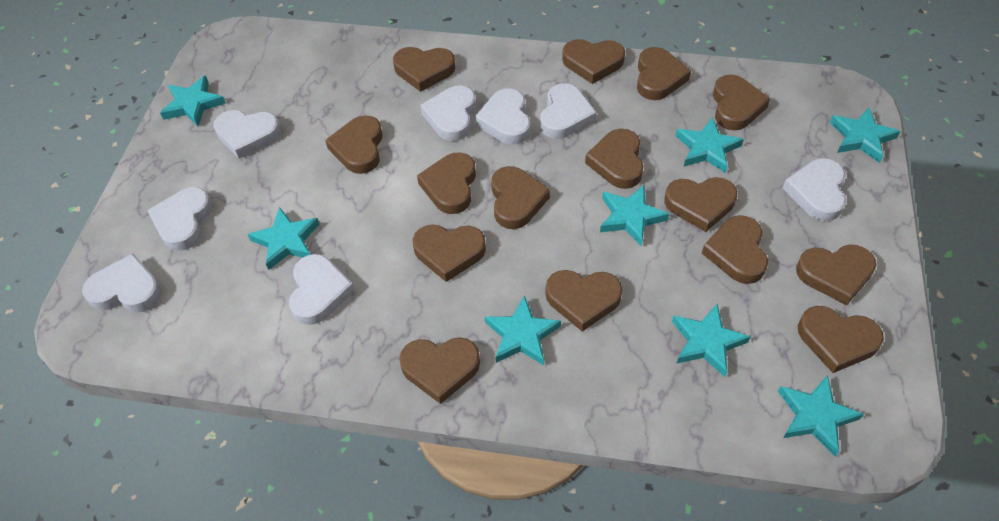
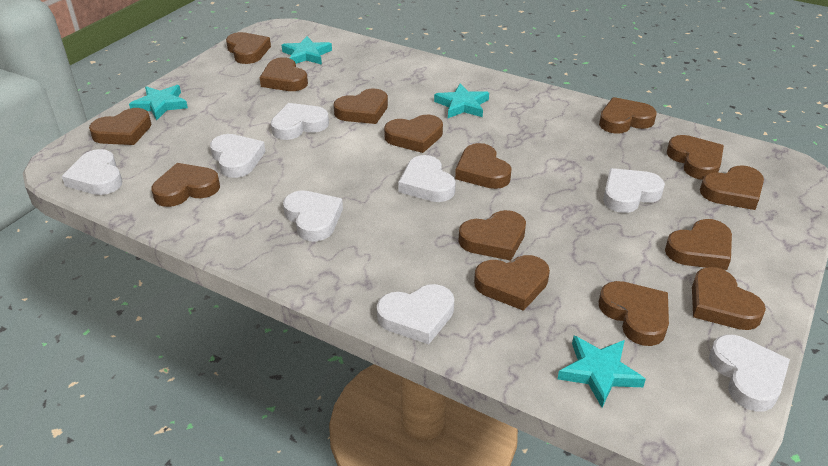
turquoise star: [160,76,226,127] [247,207,320,270] [485,295,561,365] [600,185,669,246] [672,304,750,377] [675,117,744,173] [778,375,864,456] [830,108,901,163] = 8 -> [129,85,188,120] [282,36,332,65] [434,84,489,118] [558,336,646,407] = 4

